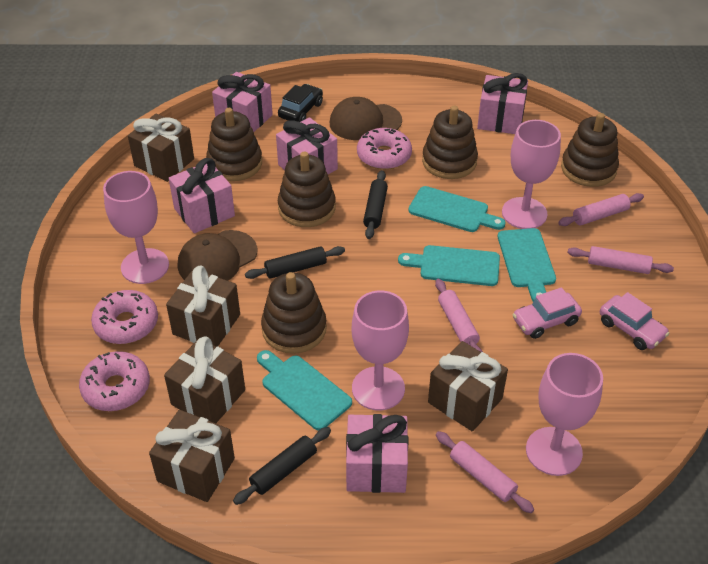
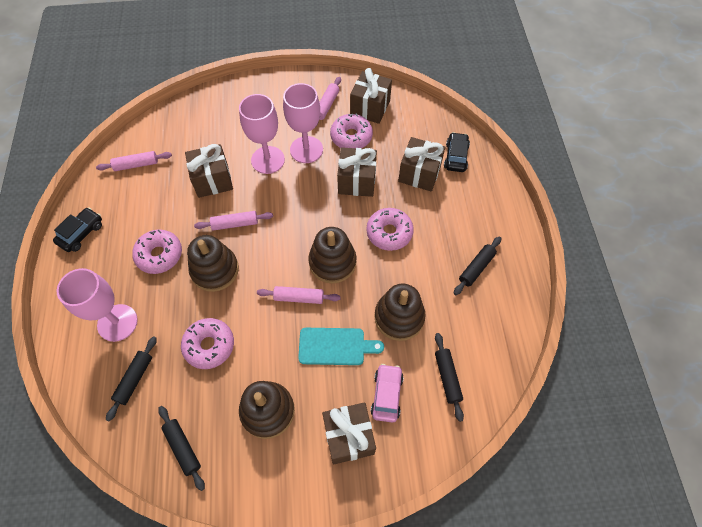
black car: [278,84,323,122] = 1 -> [53,207,102,252] [444,132,470,172] = 2
black rolling pin: [233,427,331,505] [245,246,345,279] [363,170,388,239] = 3 -> [106,336,157,421] [158,406,205,491] [435,333,464,422] [453,237,501,295] = 4
brown cap: [178,230,257,281] [330,97,402,140] = 2 -> none = 0
brown stacking toy: [206,108,262,181] [261,272,327,354] [278,151,336,227] [422,106,478,179] [561,113,619,187] = 5 -> [187,235,239,292] [239,381,295,439] [308,227,356,284] [374,284,426,341] = 4
pink car: [512,287,582,339] [600,292,670,350] = 2 -> [371,364,404,423] = 1
pink donut: [79,351,150,411] [91,290,158,344] [357,128,412,170] = 3 -> [132,230,182,274] [181,318,234,369] [330,114,373,148] [366,208,414,251] = 4
pink gift: [169,158,235,233] [212,72,273,132] [276,117,338,174] [346,414,409,493] [477,73,528,134] = 5 -> none = 0
pink goblet: [103,171,169,284] [352,291,409,411] [502,120,561,229] [526,353,603,476] = 4 -> [57,268,138,342] [239,94,285,174] [283,83,323,163] = 3
turquoise cutting board: [257,350,352,430] [398,245,500,286] [408,186,506,232] [498,228,556,302] = 4 -> [298,328,384,365] = 1

